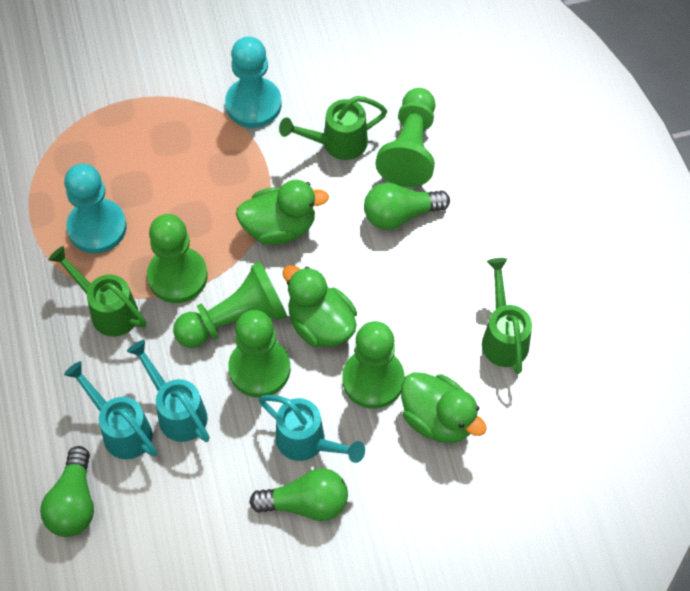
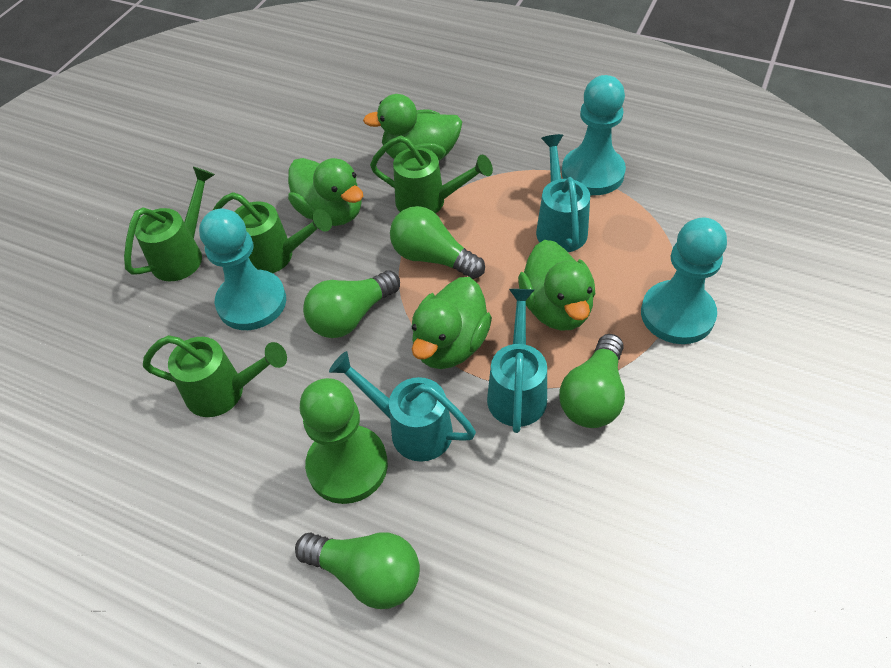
green duck: [236,180,329,245] [283,265,357,347] [401,372,487,443] = 3 -> [288,158,363,226] [363,94,462,161] [412,277,492,369] [518,240,595,331] = 4
green light bulb: [40,446,94,537] [249,468,348,521] [364,182,450,230] = 3 -> [295,532,420,609] [303,271,400,338] [390,206,485,279] [559,334,625,428] = 4
green pawn: [147,214,208,303] [173,262,287,348] [228,310,290,398] [342,321,405,409] [376,88,436,187] = 5 -> [300,378,388,504] = 1
green watering can: [48,246,146,337] [279,96,387,160] [482,258,532,374] = 3 -> [124,167,215,281] [143,335,287,417] [213,192,332,273] [370,136,493,214] = 4
turquoise pawn: [64,164,127,254] [225,37,282,128] = 2 -> [199,209,286,330] [562,75,626,195] [641,217,727,344] = 3

